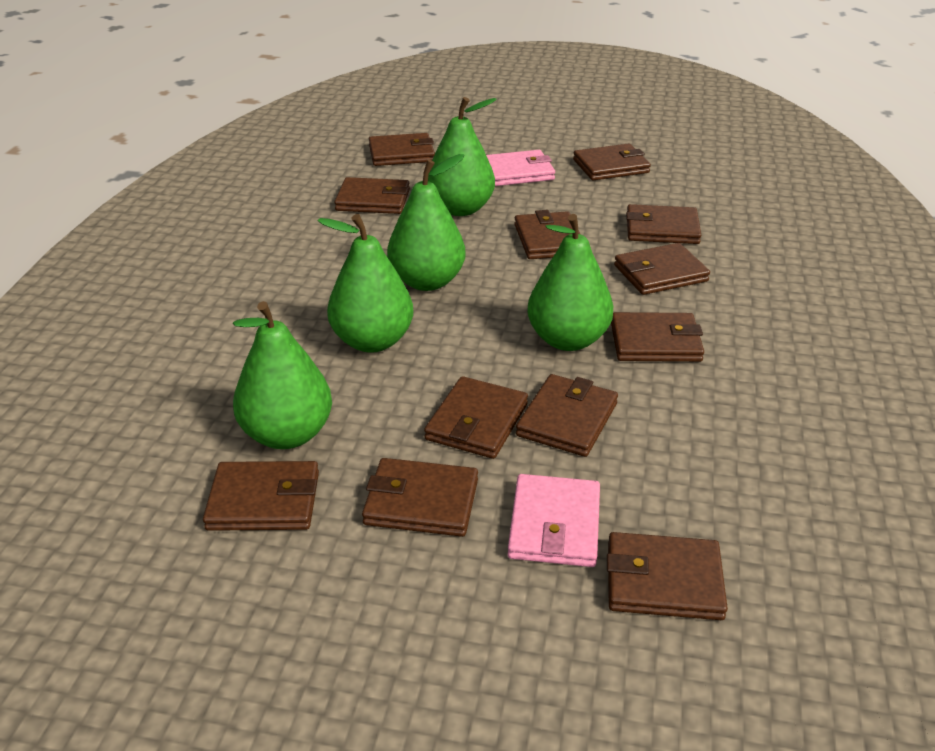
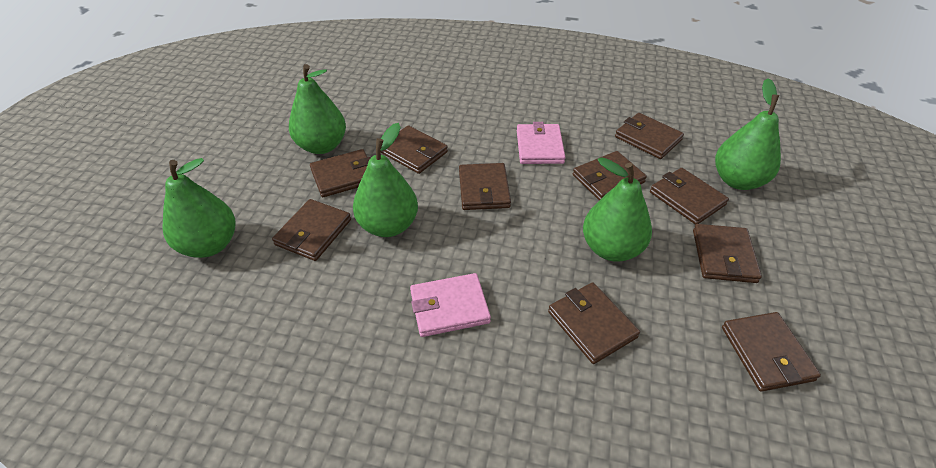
brown wallet: [203,461,319,531] [334,177,410,214] [362,458,478,537] [369,133,435,166] [424,376,528,459] [514,210,580,259] [516,374,618,457] [573,143,651,180] [607,532,728,620] [611,312,704,362] [614,243,710,295] [626,204,701,244] = 12 -> [272,199,351,261] [310,149,370,197] [381,125,448,174] [459,163,511,210] [548,282,640,364] [573,151,647,200] [615,113,684,159] [650,168,729,225] [693,224,762,283] [722,312,821,392] = 10

